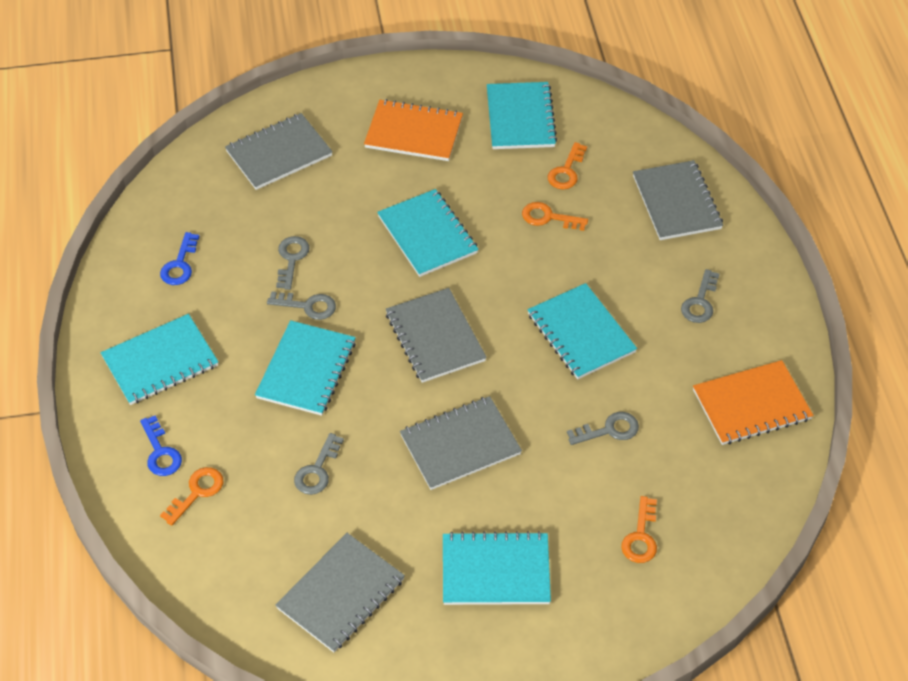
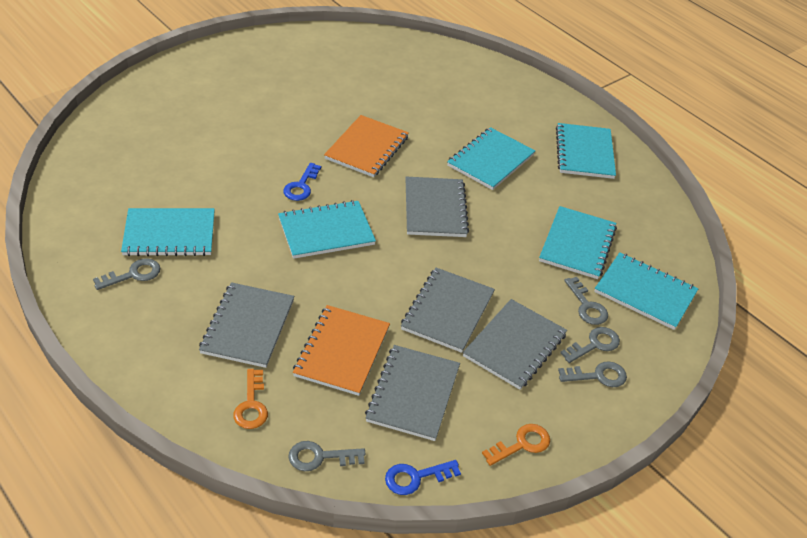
orange key: [160,467,223,526] [522,202,588,231] [548,142,587,189] [621,496,657,563] = 4 -> [233,369,268,429] [482,424,550,466] = 2

